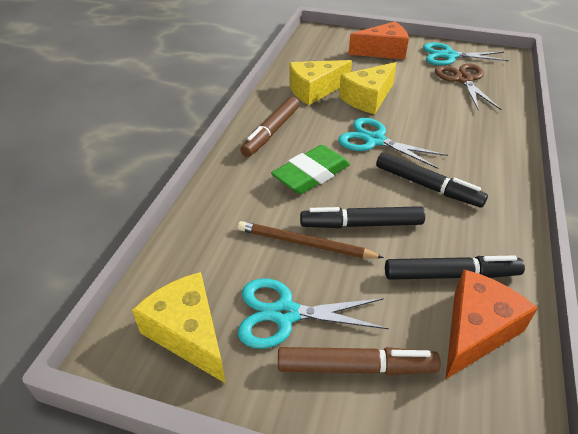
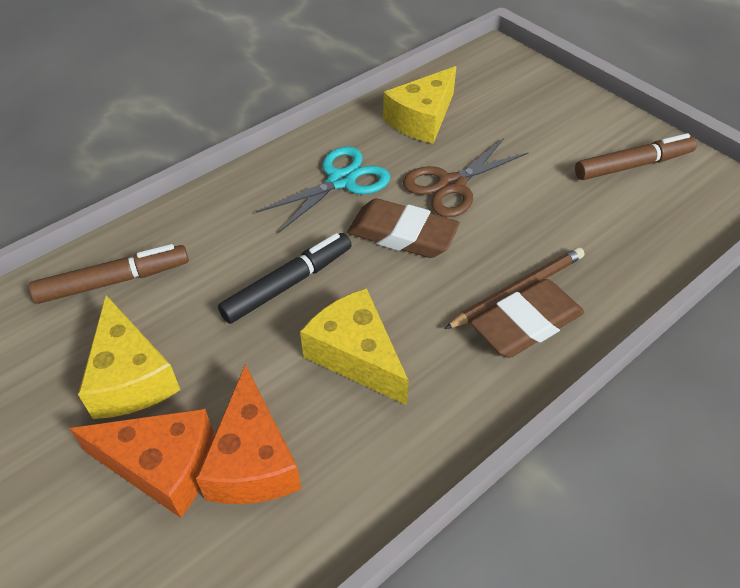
black marker: [300,206,425,228] [376,152,488,208] [385,256,525,280] = 3 -> [218,233,352,324] = 1
brown eraser: none = 0 -> [347,198,460,258] [470,279,584,358] = 2
green eraser: [271,145,350,194] = 1 -> none = 0
turquoise scissors: [238,278,389,349] [338,118,448,169] [423,42,509,66] = 3 -> [256,146,390,233] = 1

